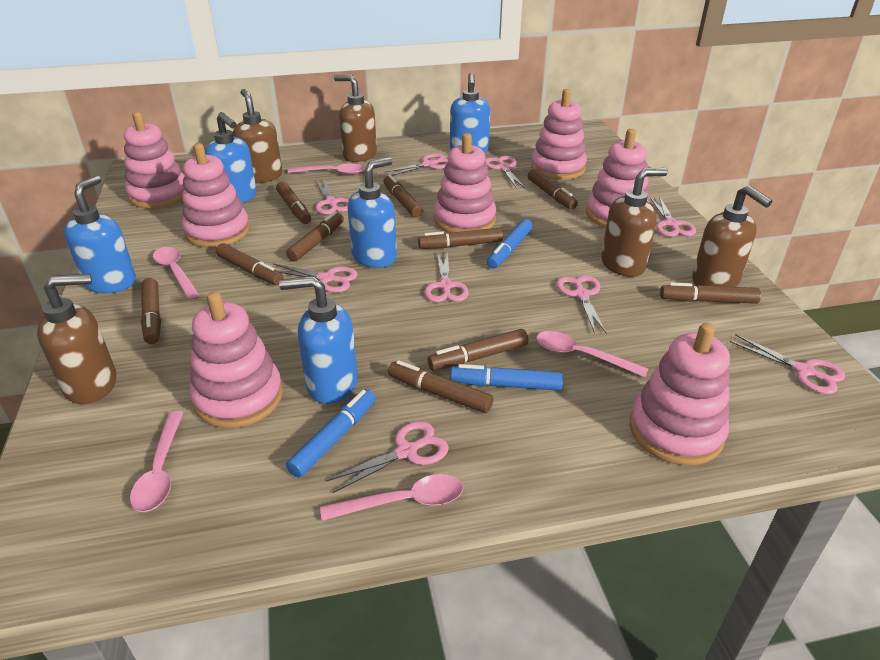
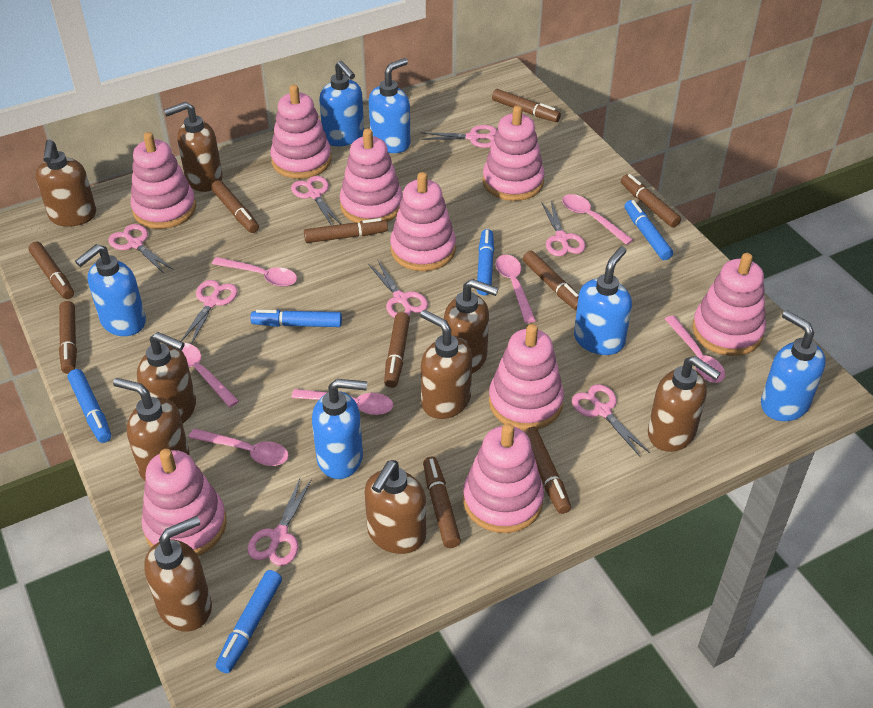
blue marker: [286,389,376,478] [450,364,563,391] [487,219,533,269] = 3 -> [68,369,111,443] [216,570,282,673] [250,310,342,327] [477,229,494,295] [624,200,673,260] = 5
blue soap dispenser: [64,175,136,293] [205,112,257,203] [279,276,358,404] [347,157,397,268] [450,73,490,153] = 5 -> [75,244,146,336] [312,379,367,479] [319,61,364,146] [369,58,411,153] [574,246,632,355] [761,310,826,421] = 6
brown soap dispenser: [37,273,117,404] [233,89,282,183] [334,75,377,162] [601,168,668,277] [692,185,772,287] = 5 -> [36,140,96,227] [113,377,189,480] [137,332,196,424] [144,516,212,632] [164,102,222,192] [364,460,426,554] [420,310,472,419] [444,279,499,373] [648,356,721,452] = 9
pink scissors: [273,263,358,293] [315,179,349,215] [326,421,449,493] [384,153,448,176] [424,250,469,302] [484,156,525,188] [556,275,607,334] [650,196,696,237] [730,334,845,394] = 9 -> [108,224,173,273] [181,280,238,345] [248,478,312,566] [291,176,341,226] [368,259,428,318] [421,125,497,148] [541,201,586,256] [572,384,650,456] = 8
pink spoon: [130,411,184,512] [153,247,199,299] [288,163,365,175] [320,474,463,521] [536,331,648,377] = 5 -> [181,343,239,407] [189,429,289,466] [212,257,297,287] [291,389,393,415] [496,255,536,323] [562,194,633,245] [665,316,725,383] = 7
pink stacking toy: [124,112,185,208] [182,143,250,248] [190,291,283,428] [434,133,496,233] [531,89,587,180] [586,129,650,227] [630,323,730,465] = 7 -> [130,132,196,229] [141,449,227,556] [270,85,332,179] [340,129,403,223] [390,172,456,271] [463,423,544,533] [483,105,545,201] [489,324,564,430] [692,253,766,356] = 9

